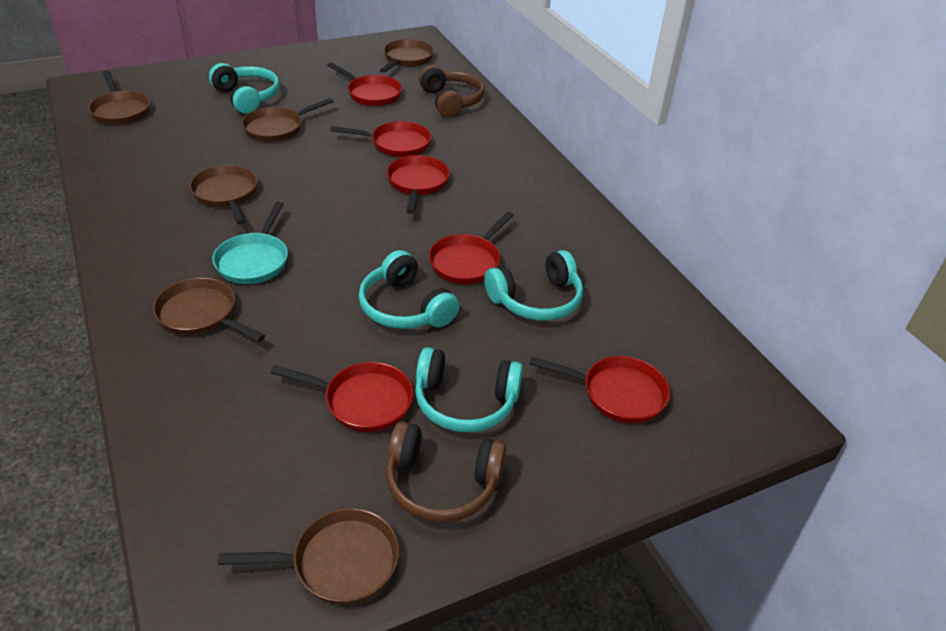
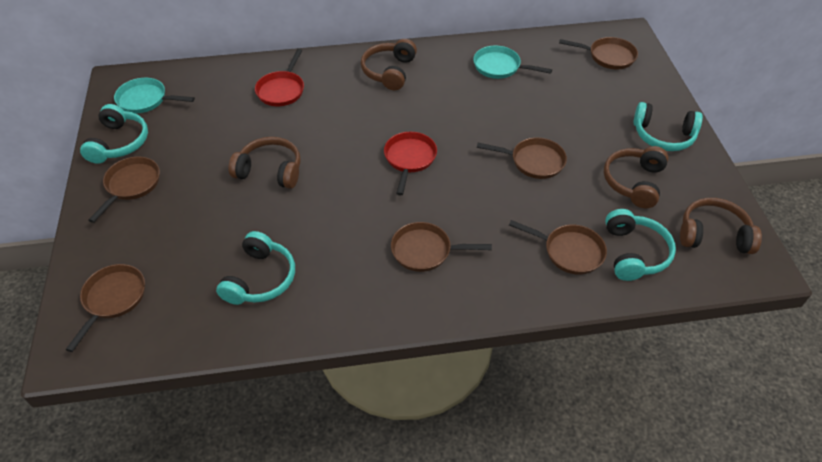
brown headphones: [386,422,506,523] [419,65,485,117] = 2 -> [228,137,301,189] [361,39,417,90] [604,146,669,208] [680,198,762,254] = 4
red pan: [270,362,414,432] [327,62,402,106] [331,121,432,157] [387,155,450,214] [429,212,514,284] [530,356,670,423] = 6 -> [255,49,304,106] [384,132,437,195] = 2
turquoise pan: [212,202,288,284] = 1 -> [114,78,195,113] [473,46,552,79] = 2

